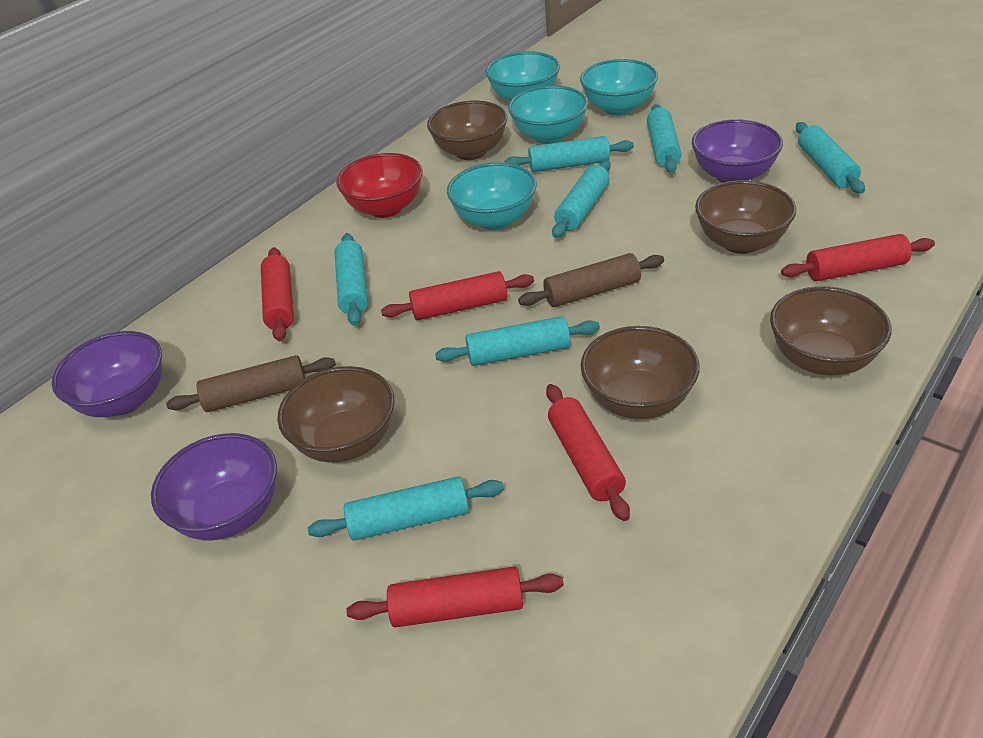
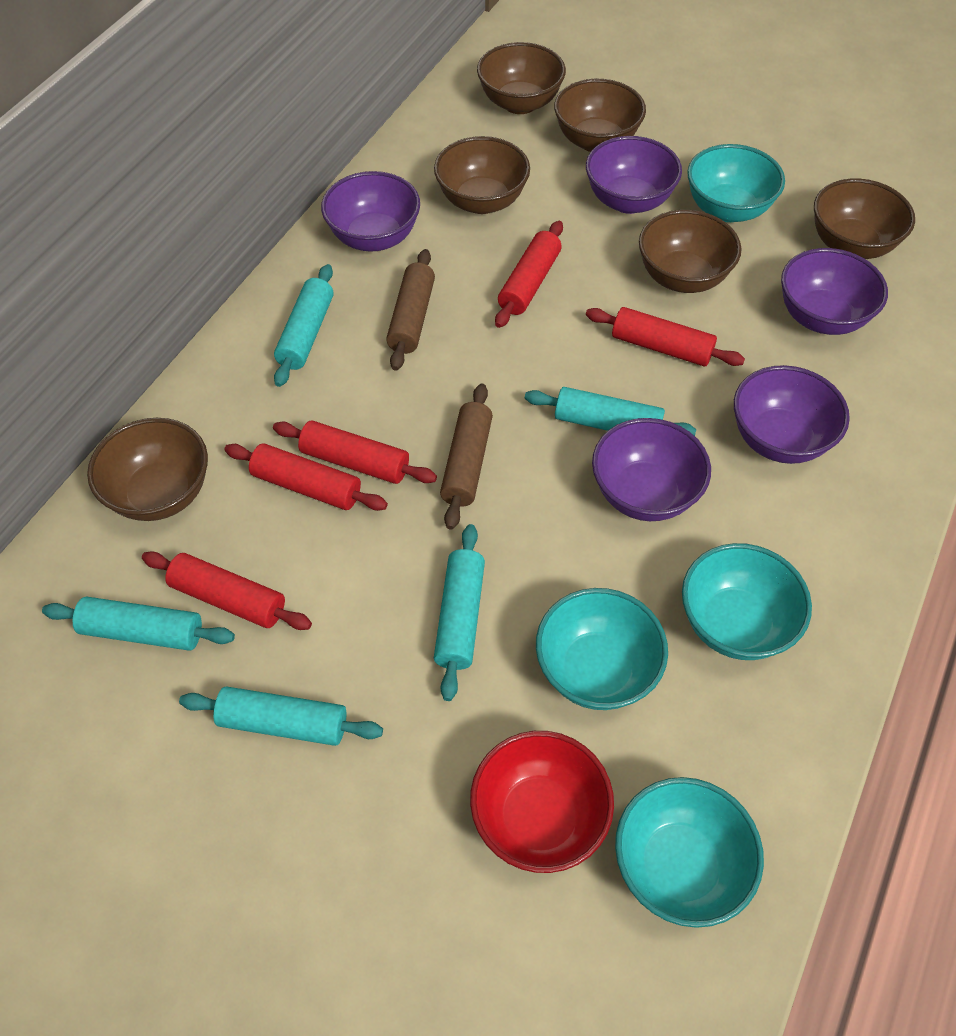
brown bowl: [277,366,395,462] [427,101,507,160] [581,326,700,419] [695,180,796,254] [770,286,892,375] = 5 -> [87,418,208,521] [434,136,530,214] [477,42,566,114] [554,79,646,152] [639,210,741,293] [814,179,915,259] = 6
purple bowl: [51,331,162,417] [151,433,277,540] [692,119,783,183] = 3 -> [321,171,420,252] [586,136,682,214] [592,418,711,521] [734,365,850,464] [781,248,888,335] = 5
turquoise rolling pin: [308,476,504,541] [335,233,368,326] [435,316,600,366] [504,136,634,172] [552,160,610,238] [647,104,681,173] [796,122,865,194] = 7 -> [42,597,235,651] [179,687,383,746] [274,264,334,387] [434,524,485,701] [525,387,696,436] = 5

